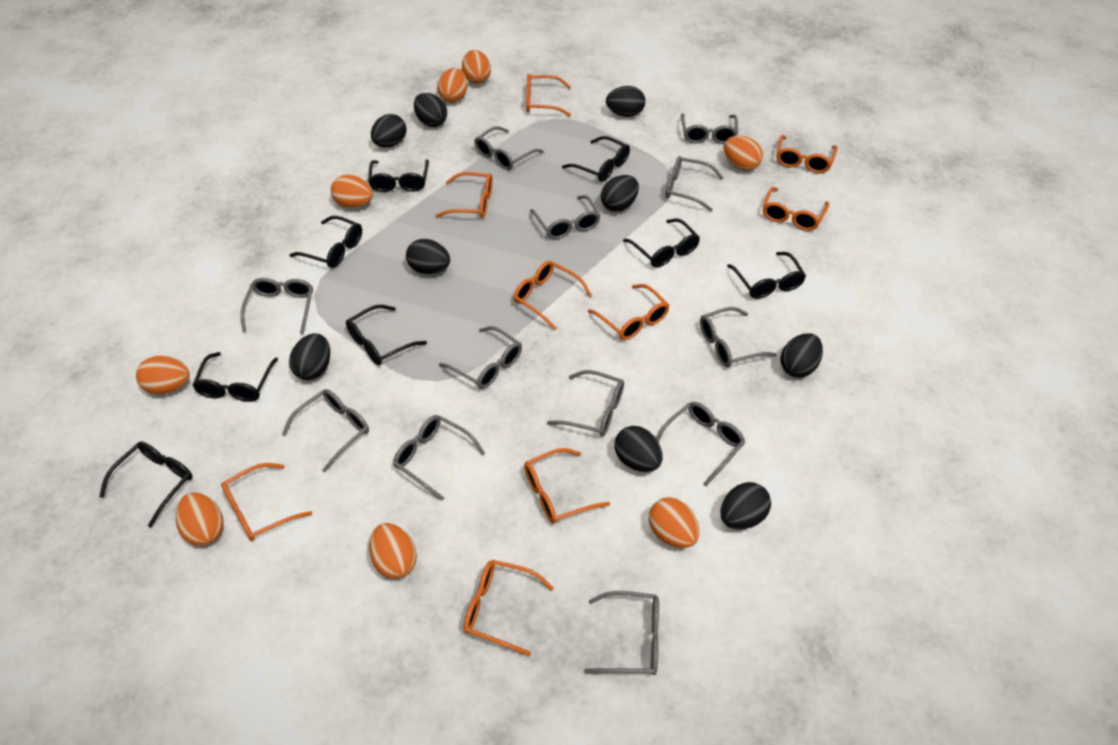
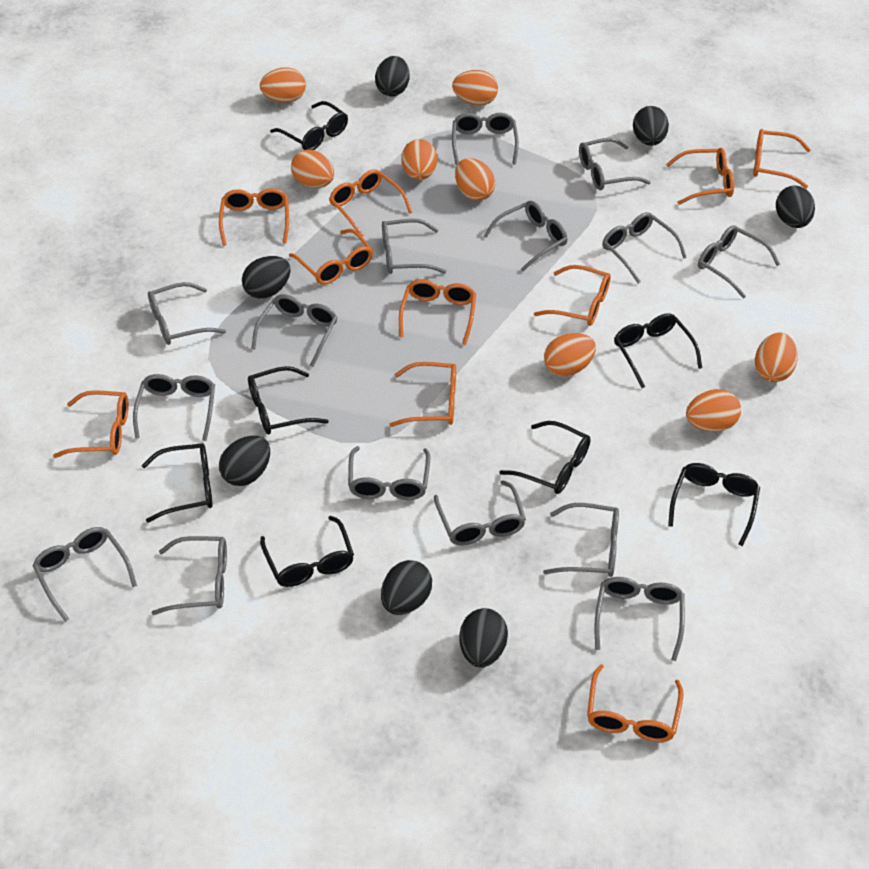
black egg: [289,333,330,380] [371,114,407,147] [406,239,450,274] [414,93,447,127] [601,175,639,212] [606,86,645,117] [614,426,662,472] [721,482,771,529] [781,333,823,377] = 9 -> [219,436,270,486] [242,256,291,299] [375,56,409,96] [381,560,432,615] [459,608,508,668] [633,106,669,146] [776,186,815,228] = 7
black glasses: [99,442,193,527] [192,352,278,402] [290,216,362,268] [346,305,427,365] [368,159,429,192] [562,136,630,182] [623,218,700,267] [727,252,806,299] = 8 -> [142,443,213,523] [248,366,329,434] [260,516,354,587] [270,101,348,150] [499,421,590,494] [614,313,702,388] [668,463,760,546] = 7
grey glasses: [241,278,313,335] [282,389,369,472] [393,415,485,501] [439,326,522,389] [474,126,544,170] [530,195,601,239] [547,370,624,436] [584,591,659,675] [656,402,745,486] [665,156,724,212] [681,114,738,144] [700,307,777,367] = 12 -> [32,527,137,622] [133,374,215,441] [148,282,226,345] [152,536,227,615] [251,294,338,367] [348,446,430,500] [382,219,447,274] [434,480,526,545] [452,113,519,165] [484,201,567,271] [543,503,619,577] [579,138,651,190] [594,577,685,661] [602,212,687,283] [698,225,780,298] = 15
orange glasses: [221,463,312,541] [435,172,493,218] [463,560,554,656] [514,261,592,330] [524,448,610,523] [526,74,571,116] [588,284,669,340] [763,187,829,231] [776,135,838,173] = 9 -> [53,390,129,458] [219,188,289,246] [289,229,373,285] [329,169,412,237] [389,362,456,427] [399,279,476,345] [534,265,611,326] [587,664,683,742] [666,148,734,205] [753,129,811,188] = 10

